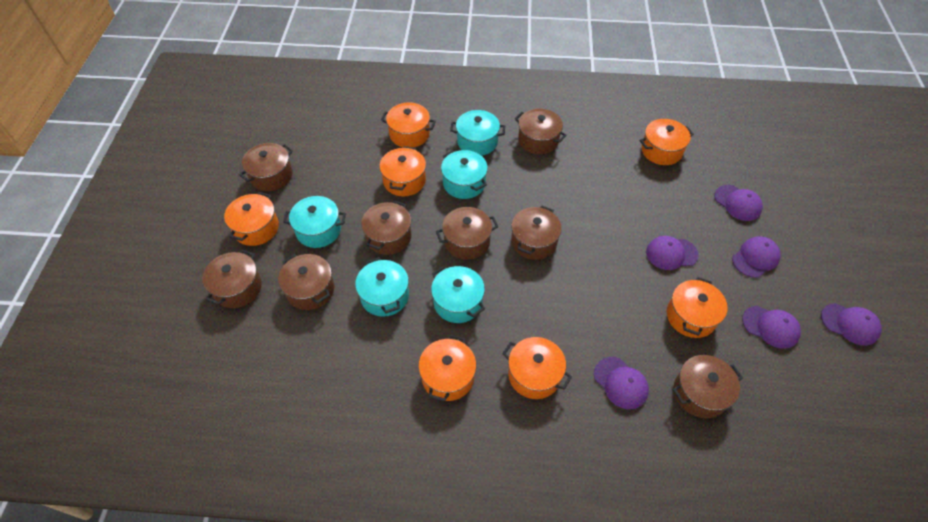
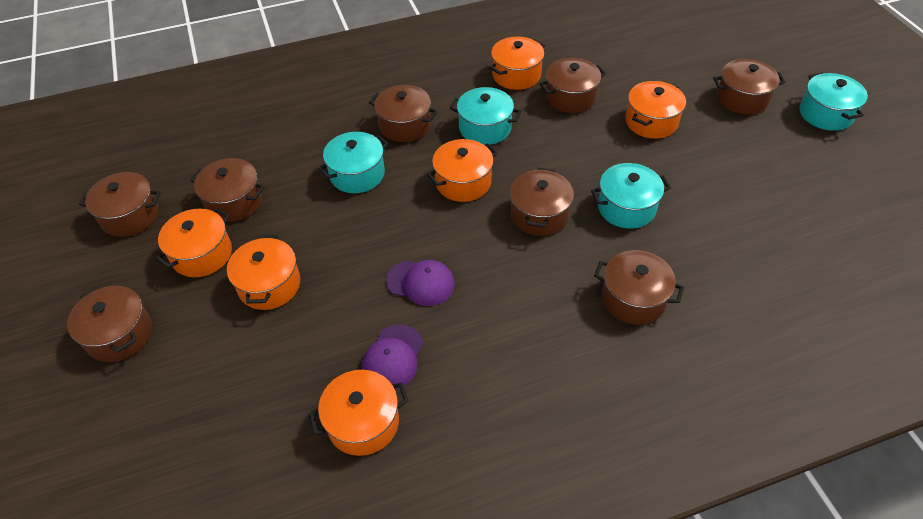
orange pot: [224,192,279,246] [379,146,426,196] [381,103,436,147] [418,334,476,402] [502,337,572,399] [640,119,694,165] [667,277,728,338] = 7 -> [156,208,232,277] [227,235,300,310] [309,370,409,456] [427,139,498,202] [489,37,545,90] [626,81,686,139] = 6
purple cap: [594,357,649,409] [646,236,699,270] [714,185,763,221] [732,237,781,278] [742,306,801,349] [821,303,882,346] = 6 -> [362,325,424,389] [386,260,455,306] = 2
turquoise pot: [283,196,346,248] [355,257,409,317] [431,266,485,323] [441,150,488,199] [450,110,505,156] = 5 -> [318,132,389,193] [450,87,521,145] [591,163,671,229] [800,72,868,131] = 4

